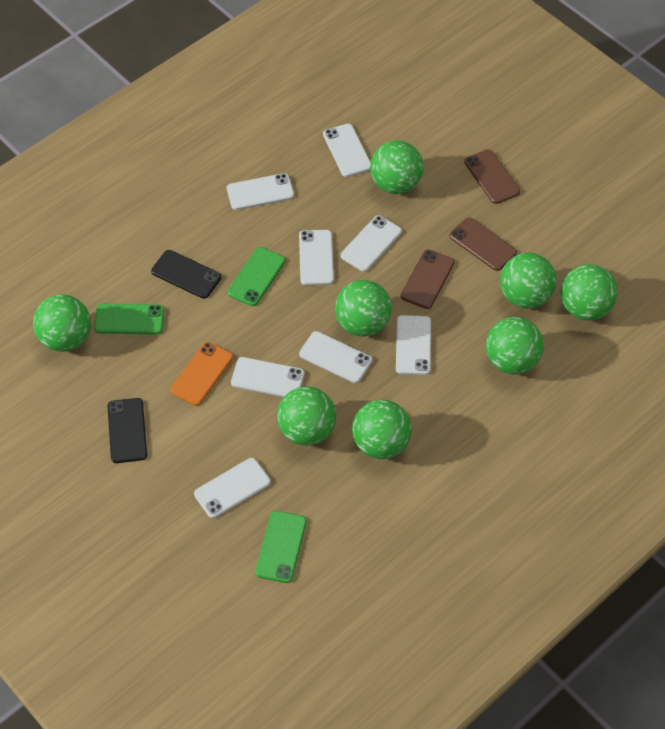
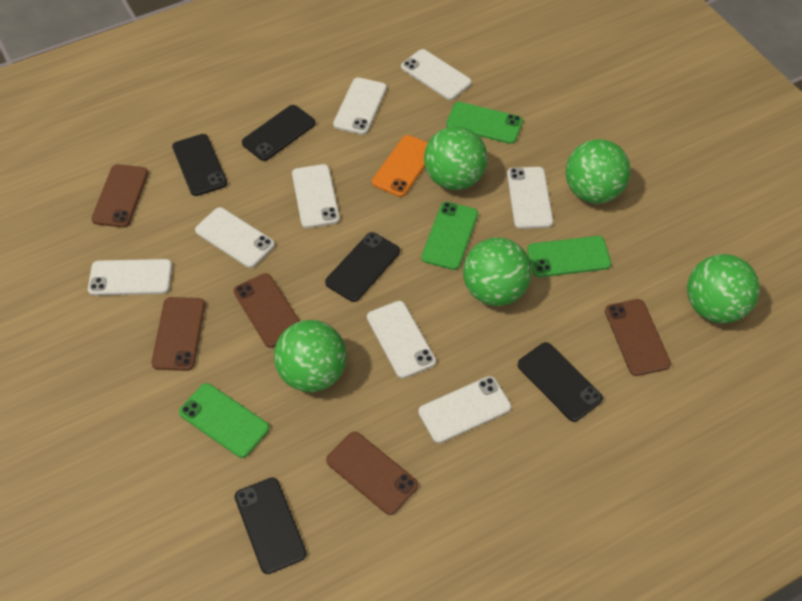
black phone: [107,398,147,463] [151,250,221,299] = 2 -> [172,134,228,196] [235,477,307,574] [242,105,316,161] [325,232,400,302] [518,342,603,422] = 5
brown phone: [401,249,455,309] [449,217,517,271] [464,149,520,204] = 3 -> [91,164,149,228] [151,297,205,371] [234,273,300,348] [326,432,418,515] [605,299,671,376] = 5
green ball: [33,295,91,352] [277,386,336,446] [335,280,392,336] [352,400,412,459] [370,140,423,194] [486,317,544,374] [500,253,556,309] [561,264,618,320] = 8 -> [274,320,347,392] [424,126,487,190] [463,237,532,306] [566,139,630,204] [687,254,760,323] = 5
green phone: [94,304,164,334] [227,247,285,306] [255,511,306,583] = 3 -> [179,383,269,458] [421,202,478,270] [446,102,523,144] [527,236,611,277] = 4

